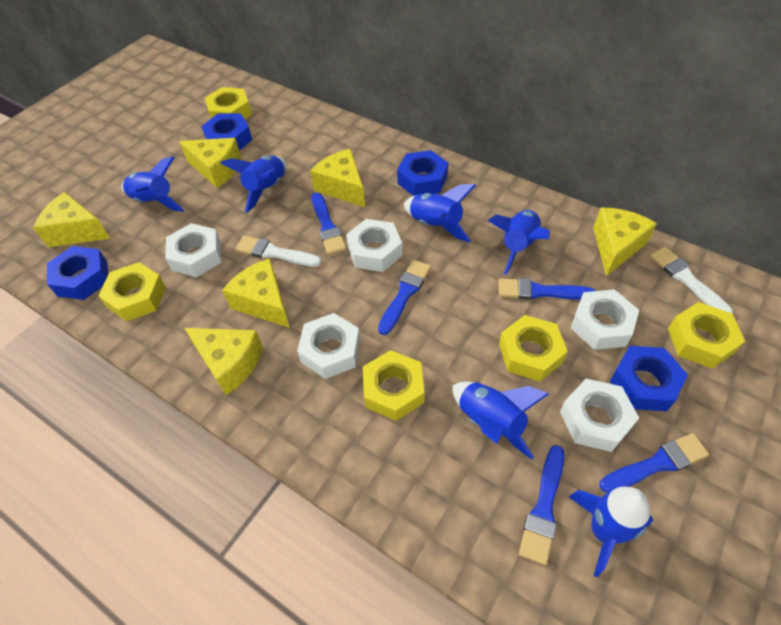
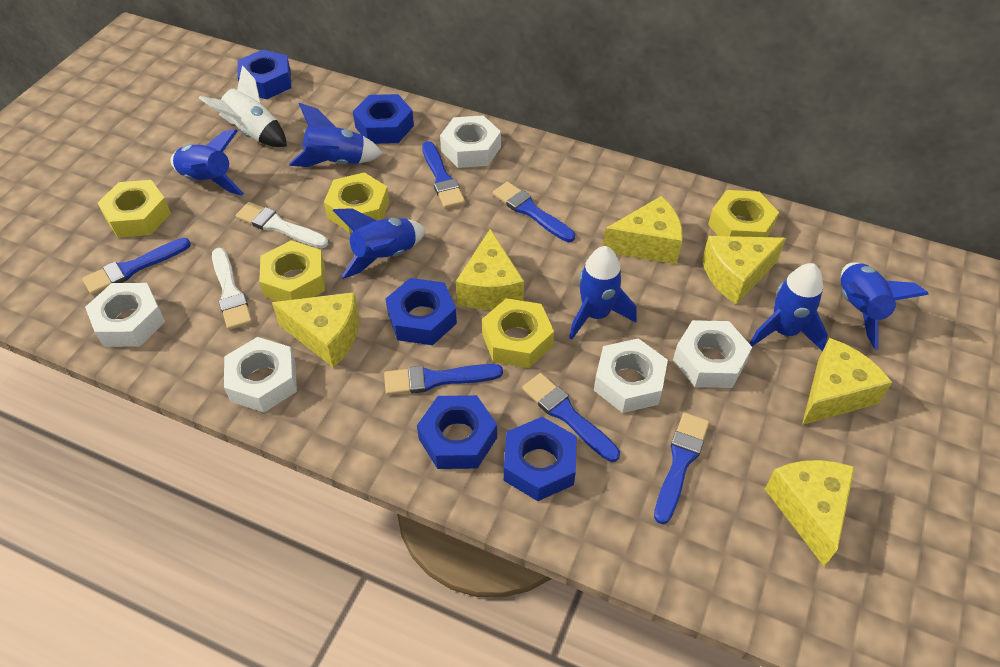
blue brush: [312,193,346,255] [378,260,431,335] [499,278,595,300] [519,445,564,565] [600,433,709,493] = 5 -> [82,238,191,295] [384,364,503,395] [422,141,465,209] [492,182,575,242] [522,373,620,462] [654,413,709,524] = 6
blue nut: [47,246,108,300] [201,114,252,151] [397,150,448,196] [610,346,688,411] = 4 -> [237,50,291,99] [353,94,414,144] [385,278,457,345] [417,395,497,469] [504,417,577,501] = 5
white rocket: none = 0 -> [199,65,287,147] = 1

